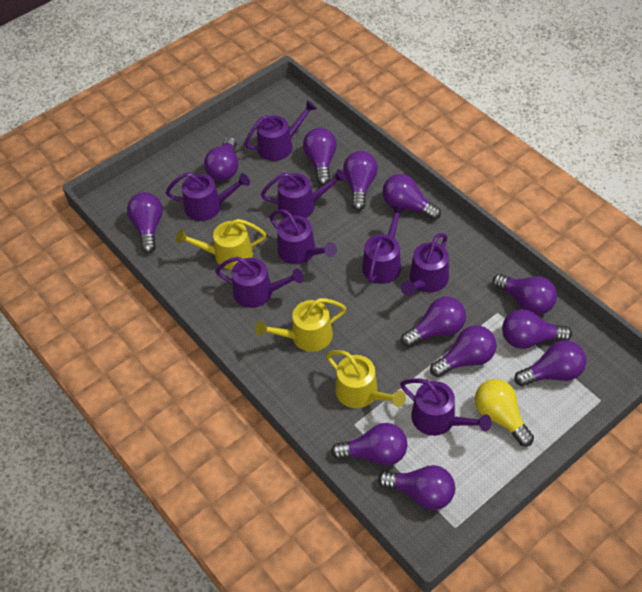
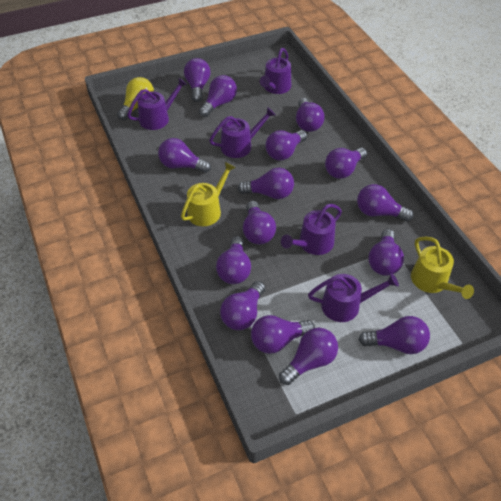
purple light bulb: [127,192,163,253] [204,137,238,181] [303,128,337,185] [331,423,407,466] [343,151,378,211] [378,465,455,510] [382,174,441,220] [401,297,466,347] [430,325,496,377] [493,274,557,315] [502,309,572,349] [514,340,586,386] = 12 -> [158,138,211,173] [184,58,211,102] [199,75,237,117] [216,236,251,284] [220,281,265,330] [238,168,294,199] [243,201,276,244] [251,315,315,354] [265,130,307,160] [279,328,338,385] [296,98,325,132] [325,148,367,179] [357,184,414,221] [359,316,430,354] [368,229,404,276] = 15
purple watering can: [166,173,250,221] [215,257,304,308] [244,100,317,161] [261,169,346,218] [269,209,337,264] [362,205,406,284] [400,378,492,436] [401,233,449,296] = 8 -> [127,78,188,130] [209,107,275,158] [260,48,291,94] [281,204,342,255] [308,273,399,322] = 5
yellow watering can: [176,219,266,269] [255,298,346,352] [326,350,406,408] = 3 -> [181,162,236,226] [411,236,474,299] = 2

